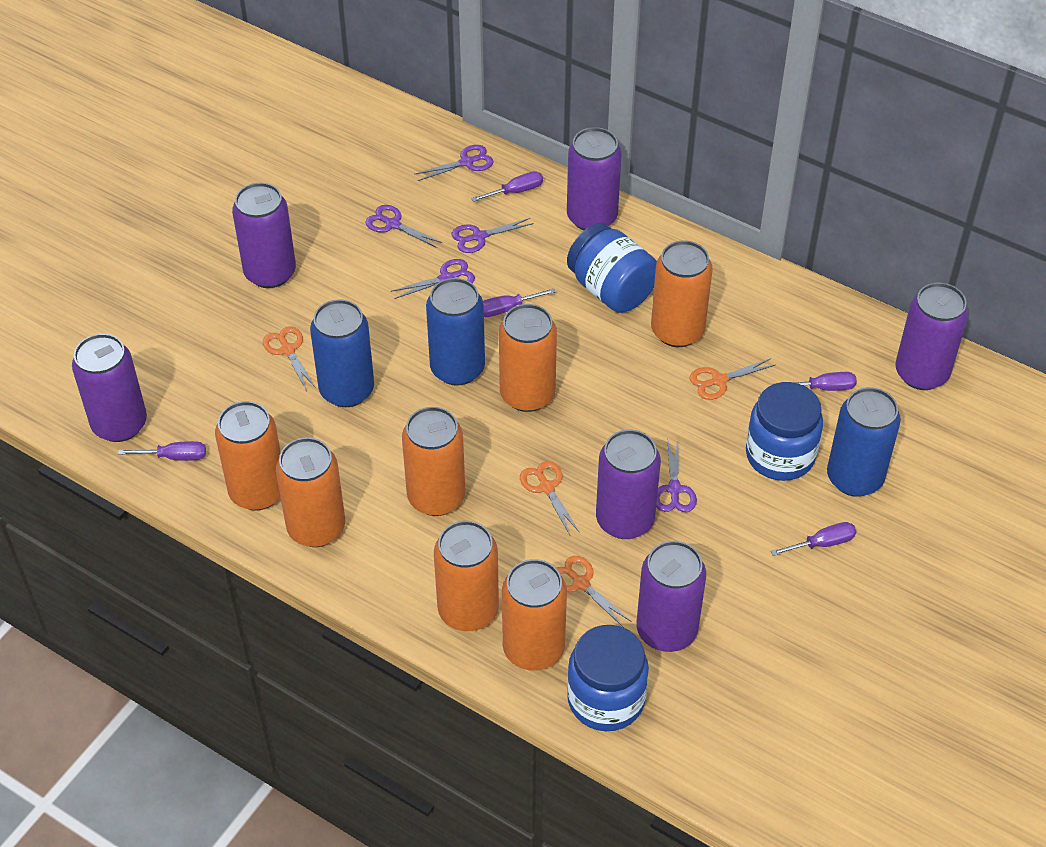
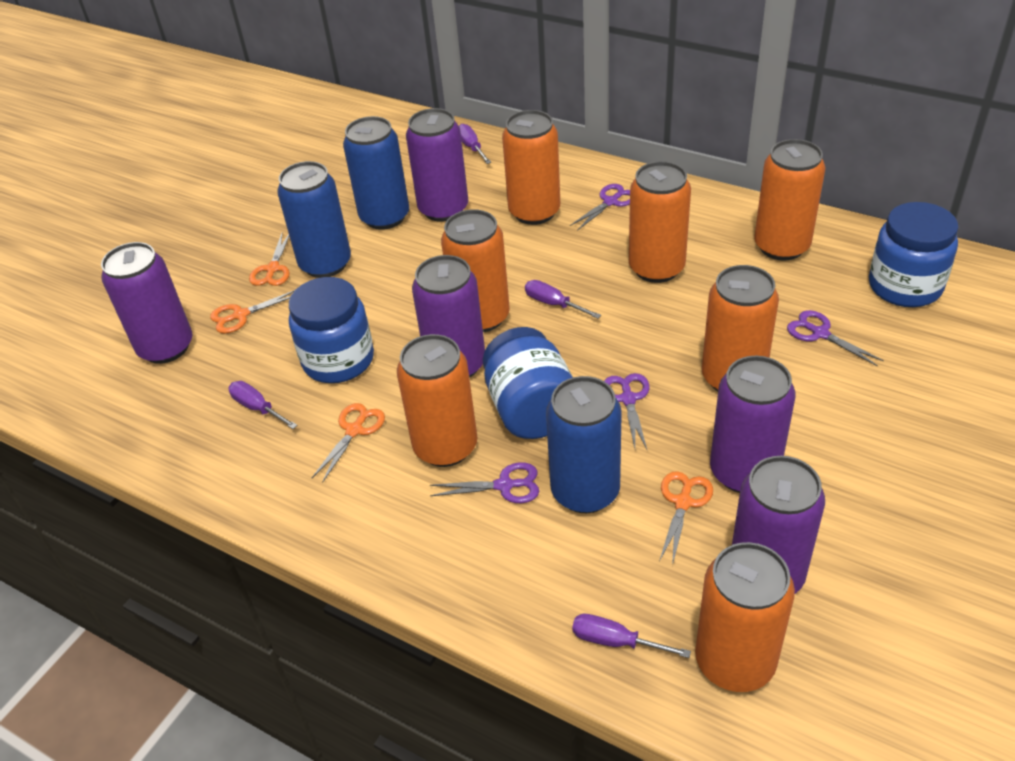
purple can: [72,334,147,442] [232,182,296,288] [567,127,622,230] [596,430,661,539] [637,541,706,652] [895,283,968,390] = 6 -> [101,242,193,364] [406,108,468,222] [412,255,485,378] [710,356,795,493] [732,456,825,594] = 5
purple scissors: [366,205,443,248] [391,259,475,299] [414,145,494,181] [452,218,534,253] [656,440,697,512] = 5 -> [430,462,539,503] [570,184,630,231] [604,373,650,450] [787,310,884,366] = 4
purple screwdriver: [118,441,206,461] [471,171,543,202] [483,288,555,317] [771,522,856,556] [772,372,857,391] = 5 -> [229,381,298,429] [459,124,491,164] [525,280,601,319] [572,614,691,658] = 4

